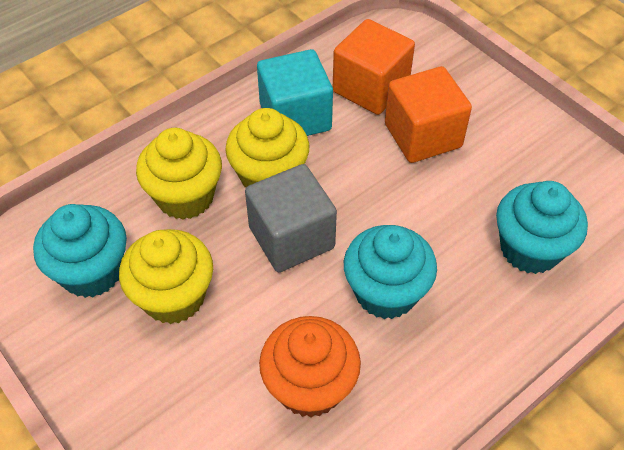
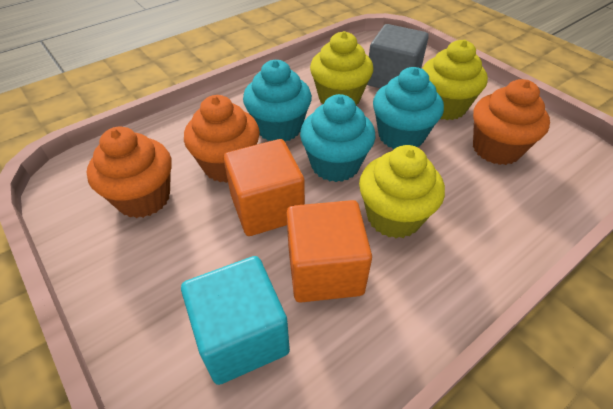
orange cupcake: [259,316,361,417] = 1 -> [87,127,172,218] [184,95,260,183] [473,79,550,165] = 3

